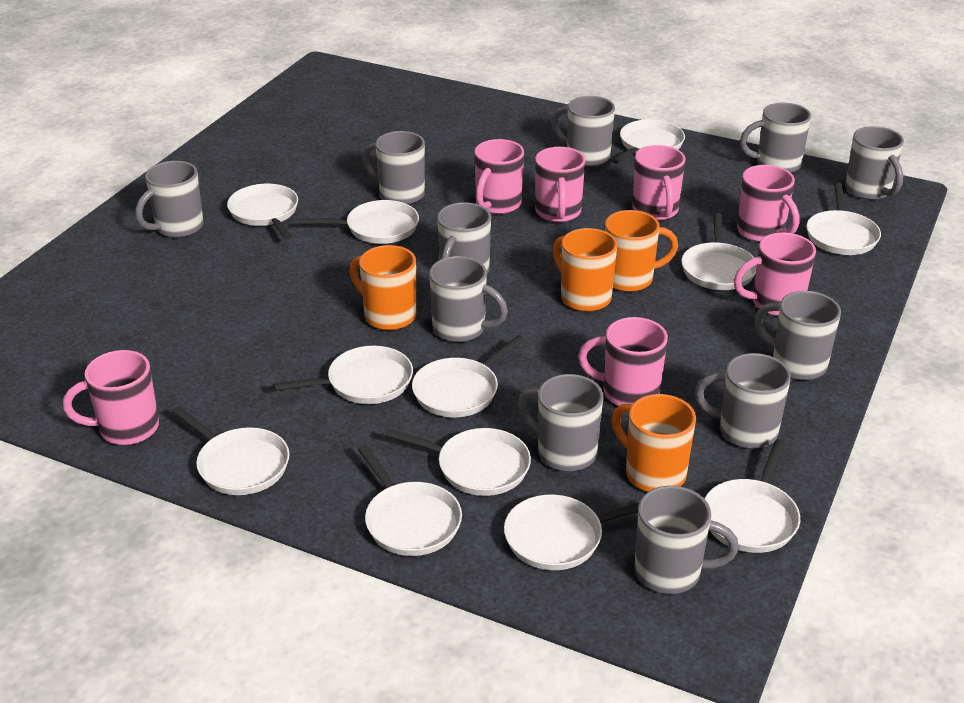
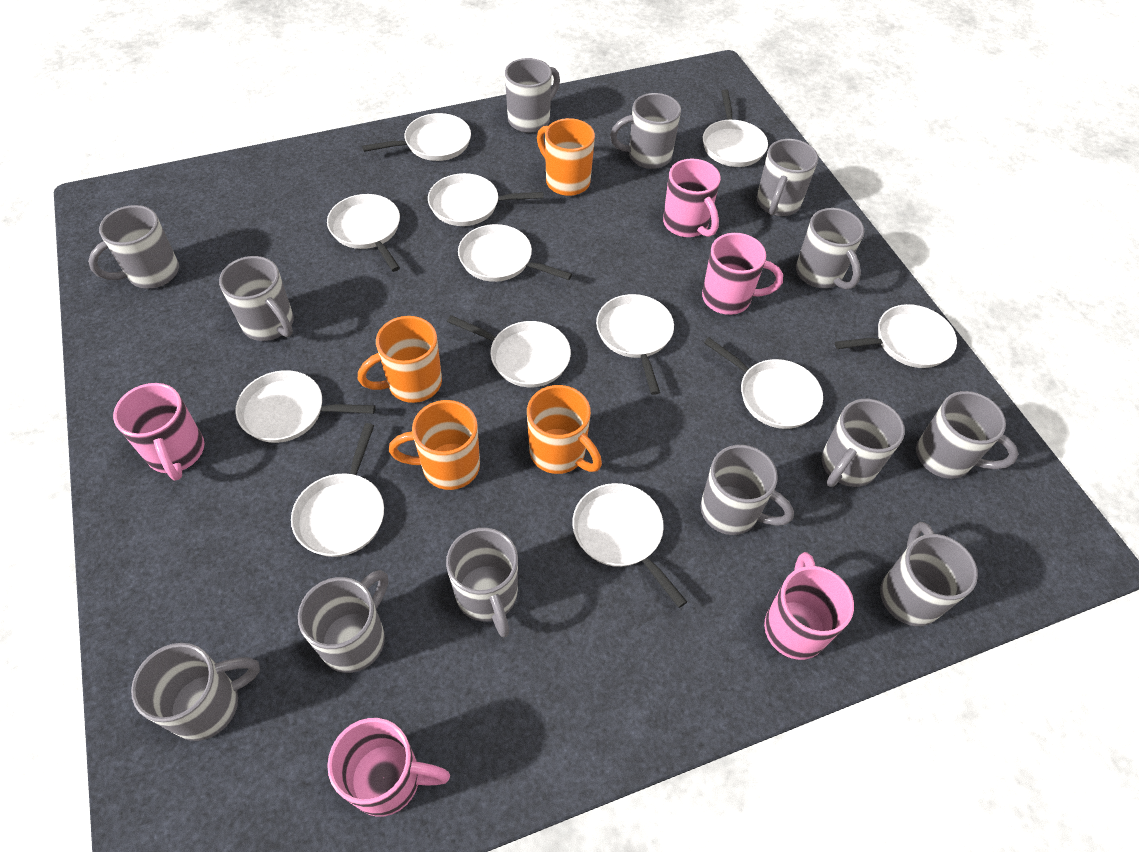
grey mug: [135,161,204,238] [362,131,425,205] [429,256,508,342] [437,202,491,274] [518,374,603,471] [551,96,615,167] [635,486,739,594] [695,353,791,449] [740,102,811,173] [755,291,841,380] [845,126,904,200] = 11 -> [88,205,179,288] [131,643,260,741] [219,256,294,341] [298,570,388,673] [446,528,518,637] [505,58,560,133] [610,93,681,169] [701,445,794,535] [757,139,818,216] [796,208,864,290] [822,399,905,487] [880,522,978,626] [916,391,1018,479] = 13
pink mug: [63,350,159,445] [474,139,524,214] [535,147,586,222] [578,317,668,406] [632,145,686,221] [734,232,816,316] [737,165,799,242] = 7 -> [113,383,204,481] [327,718,450,817] [663,159,721,237] [702,233,783,315] [764,552,854,660] = 5

